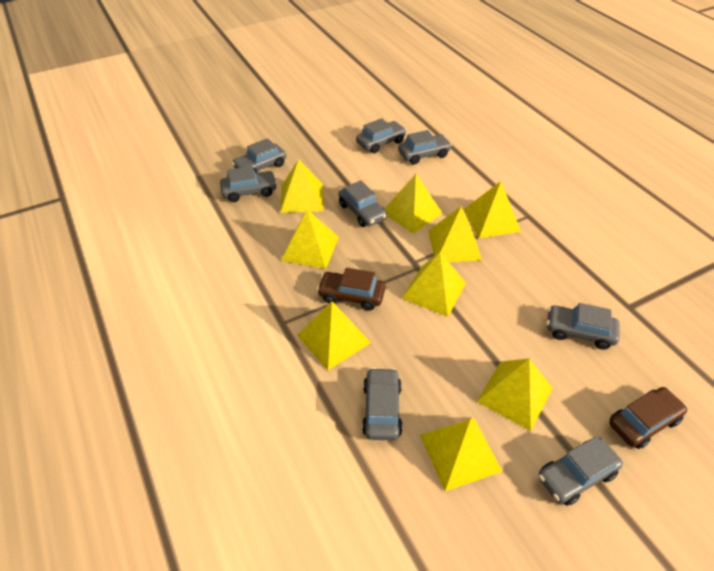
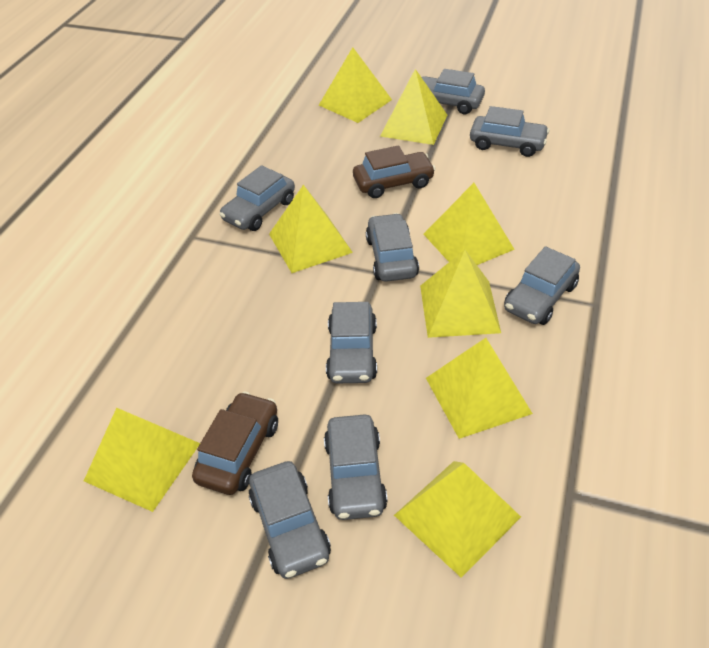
yellow pyramid: [280,159,324,213] [281,210,339,269] [297,301,371,370] [385,174,443,233] [401,252,466,317] [420,418,503,491] [428,206,482,262] [464,181,521,238] [476,358,553,431] = 9 -> [84,408,200,512] [269,185,353,273] [319,47,392,123] [380,69,447,145] [394,461,521,578] [420,250,501,338] [424,183,515,265] [426,338,533,439] = 8

